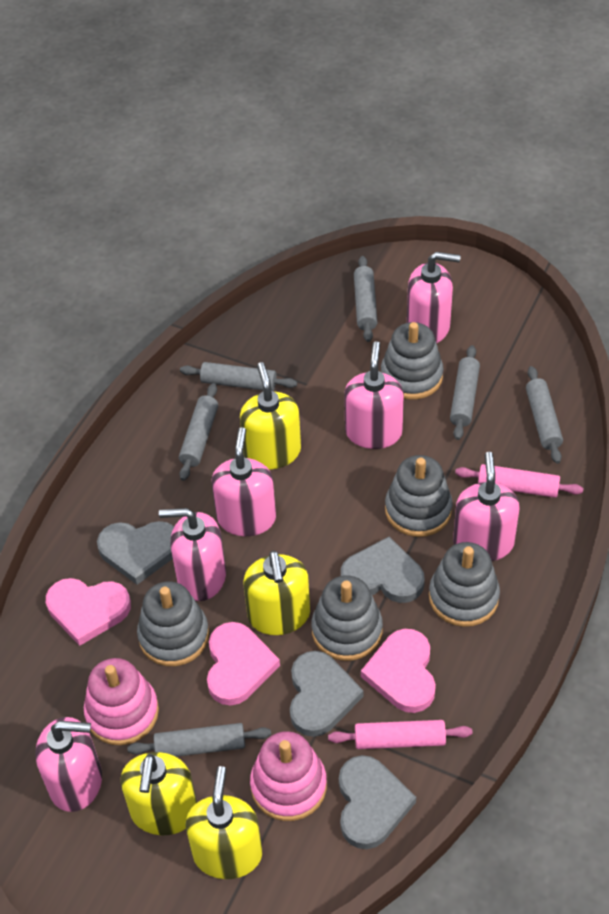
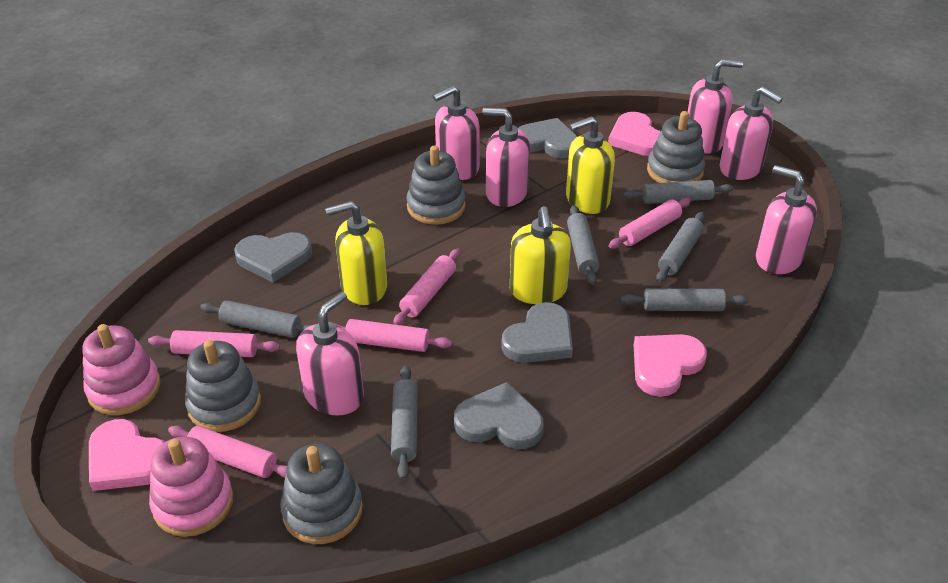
grey stacking toy: [137,581,209,666] [311,576,383,661] [381,322,443,400] [385,455,453,537] [429,542,500,627] = 5 -> [185,340,261,432] [280,444,363,544] [406,146,466,225] [647,111,705,183] = 4
pink rolling pin: [328,720,472,749] [455,464,583,498] = 2 -> [148,330,280,357] [168,426,287,478] [333,319,452,352] [393,248,461,325] [609,198,691,249] = 5
yellow soap dispenser: [121,752,197,835] [186,766,262,879] [240,362,301,470] [244,551,310,635] = 4 -> [325,201,387,305] [510,206,571,304] [566,116,615,214] = 3

